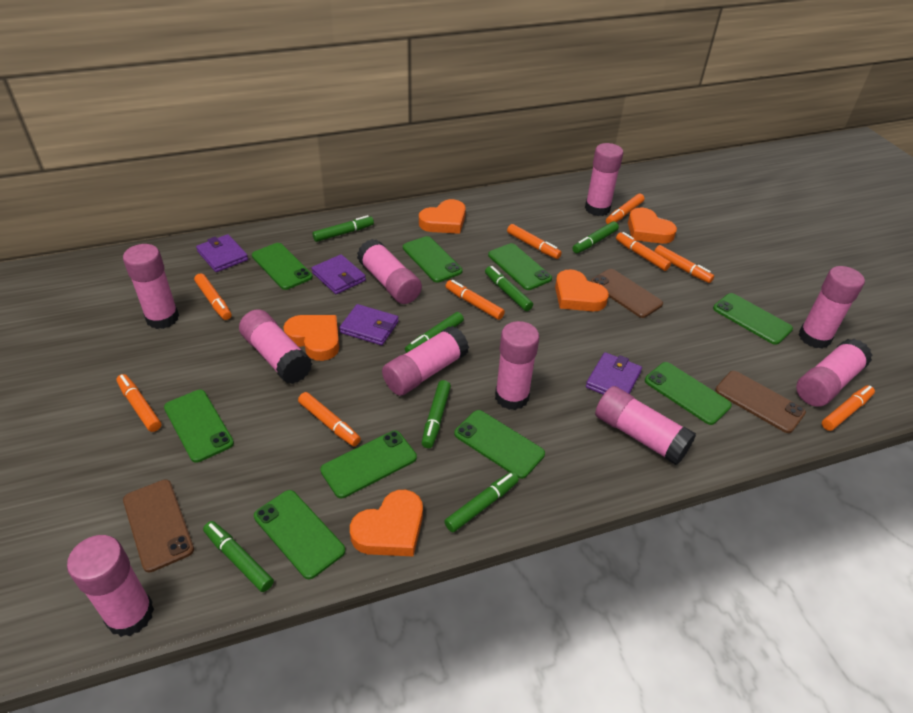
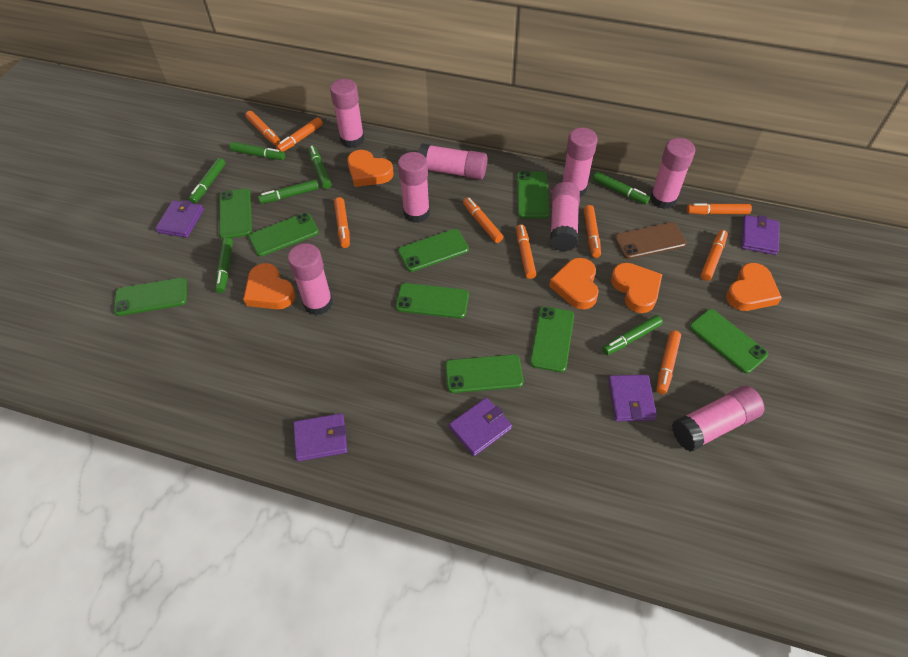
brown phone: [123,480,194,572] [591,269,663,318] [715,371,806,433] = 3 -> [614,222,687,259] = 1
pink glue stick: [67,535,154,637] [123,244,179,329] [239,309,312,384] [357,239,422,304] [382,326,469,396] [495,321,539,410] [585,143,623,216] [595,386,696,465] [796,339,872,407] [799,266,865,349] = 10 -> [288,243,333,315] [330,79,364,148] [398,152,430,223] [418,143,487,180] [550,182,580,252] [562,128,598,198] [650,138,695,209] [672,386,764,452] = 8
purple wallet: [196,234,248,272] [311,254,366,294] [339,304,399,345] [586,352,642,395] = 4 -> [155,200,204,238] [293,413,347,461] [449,398,512,456] [608,375,657,421] [741,215,779,255] = 5

